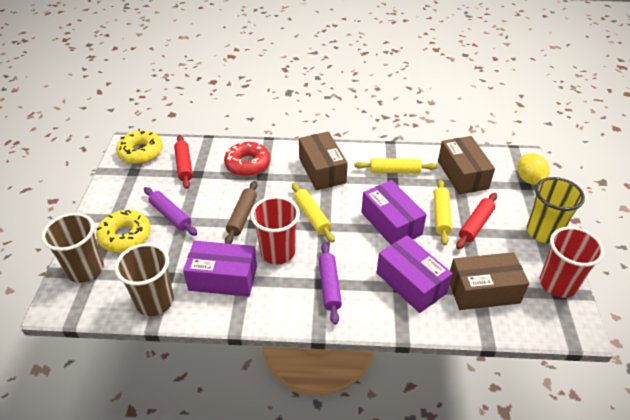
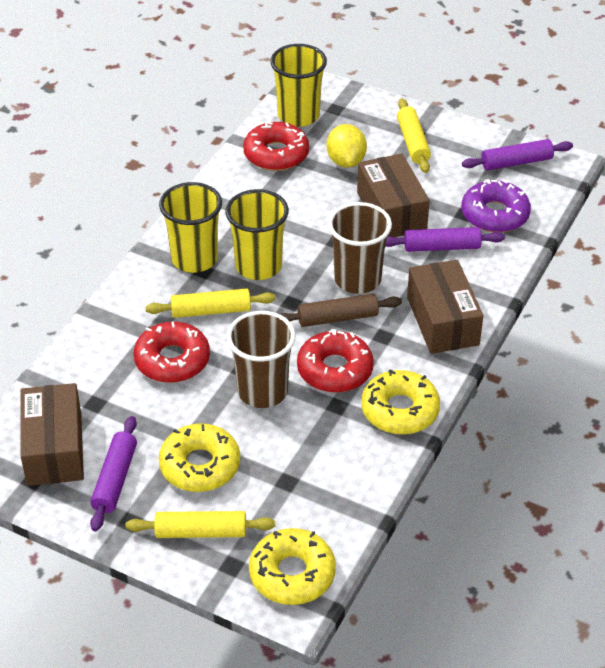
purple box: [183,241,257,297] [361,180,427,245] [377,235,453,313] = 3 -> none = 0
purple donut: none = 0 -> [461,179,531,233] = 1
purple rolling pin: [144,187,197,236] [318,242,342,325] = 2 -> [90,416,137,531] [385,227,505,252] [462,139,573,170] = 3
red cup: [251,196,300,265] [540,227,605,298] = 2 -> none = 0
red donut: [224,142,270,176] = 1 -> [134,322,210,383] [243,122,309,171] [297,329,374,393] = 3
red rolling pin: [174,135,193,189] [456,193,497,249] = 2 -> none = 0
yellow cup: [527,177,585,243] = 1 -> [159,182,222,273] [225,189,289,280] [270,44,327,127] = 3
yellow donut: [96,210,151,252] [116,129,163,164] = 2 -> [159,424,240,492] [249,528,336,605] [361,370,440,435] = 3

